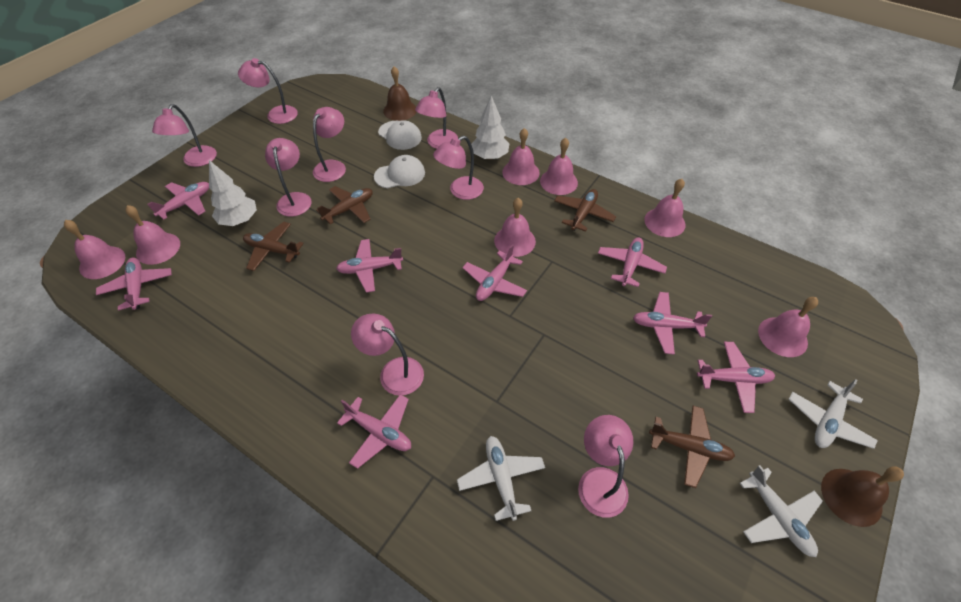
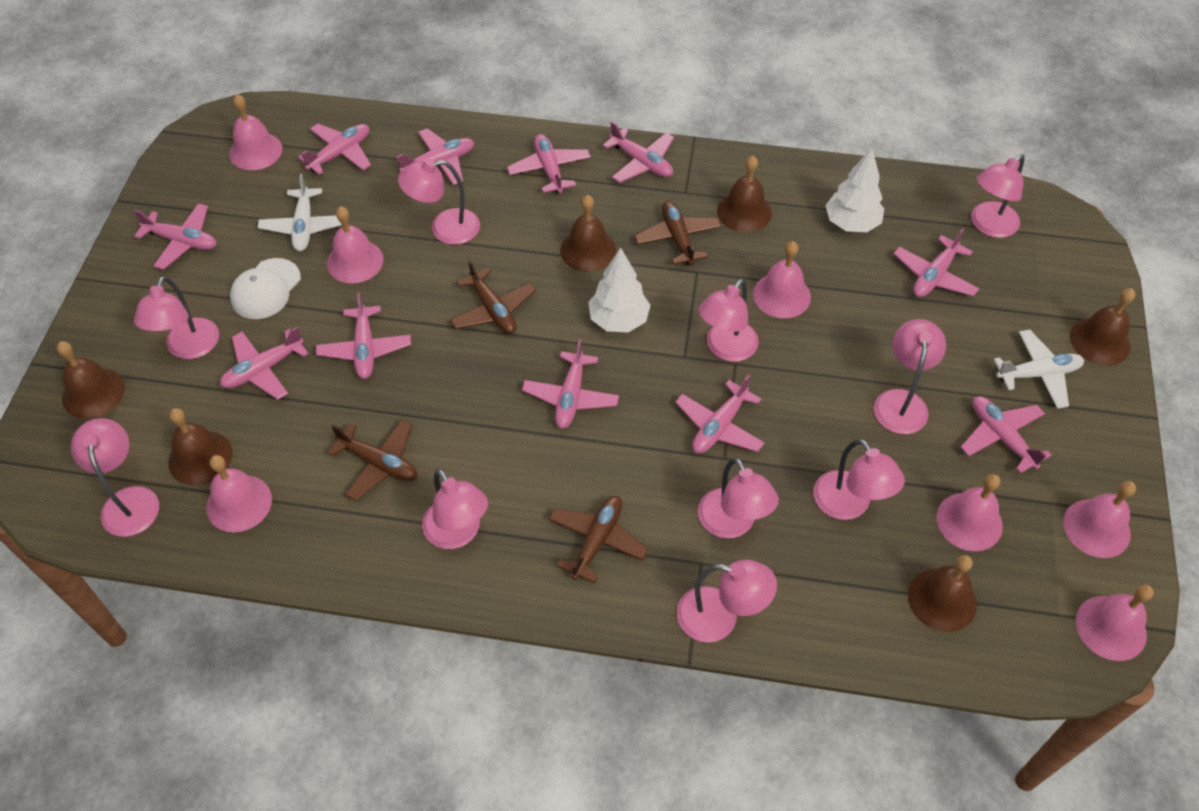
brown bell: [383,66,416,121] [821,466,904,527] = 2 -> [57,341,125,419] [168,408,233,485] [560,195,616,272] [717,156,772,232] [908,555,977,632] [1070,288,1135,366] = 6
pink lamp: [152,104,217,167] [238,58,298,124] [265,138,312,217] [313,107,346,182] [351,314,424,395] [415,87,458,149] [433,136,484,200] [578,415,634,518] = 8 -> [71,418,159,537] [134,276,219,359] [398,158,480,245] [422,469,488,549] [676,560,777,642] [698,279,759,362] [698,458,779,538] [813,439,905,520] [874,319,946,434] [971,154,1024,238] = 10
pink plane: [96,257,172,311] [147,182,209,220] [336,239,403,293] [337,394,411,469] [462,244,527,301] [598,237,667,287] [633,292,712,354] [697,342,775,413] = 8 -> [134,203,216,270] [220,326,309,400] [298,124,371,175] [316,293,411,379] [396,128,474,185] [507,134,591,194] [522,339,619,429] [602,121,674,183] [675,375,765,454] [894,228,979,297] [960,396,1051,473] = 11
white cap: [374,155,425,188] [378,120,422,150] = 2 -> [230,258,301,319] = 1
white plane: [457,436,545,521] [740,465,823,557] [789,379,878,449] = 3 -> [258,174,342,251] [994,330,1084,409] = 2

